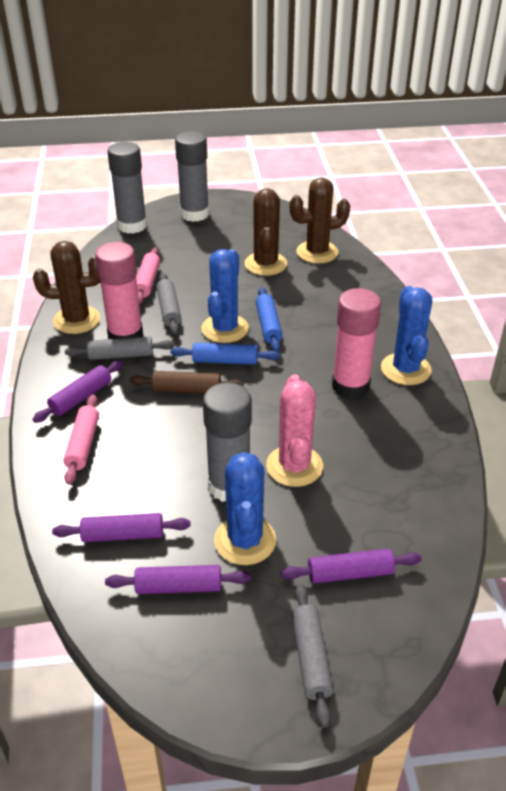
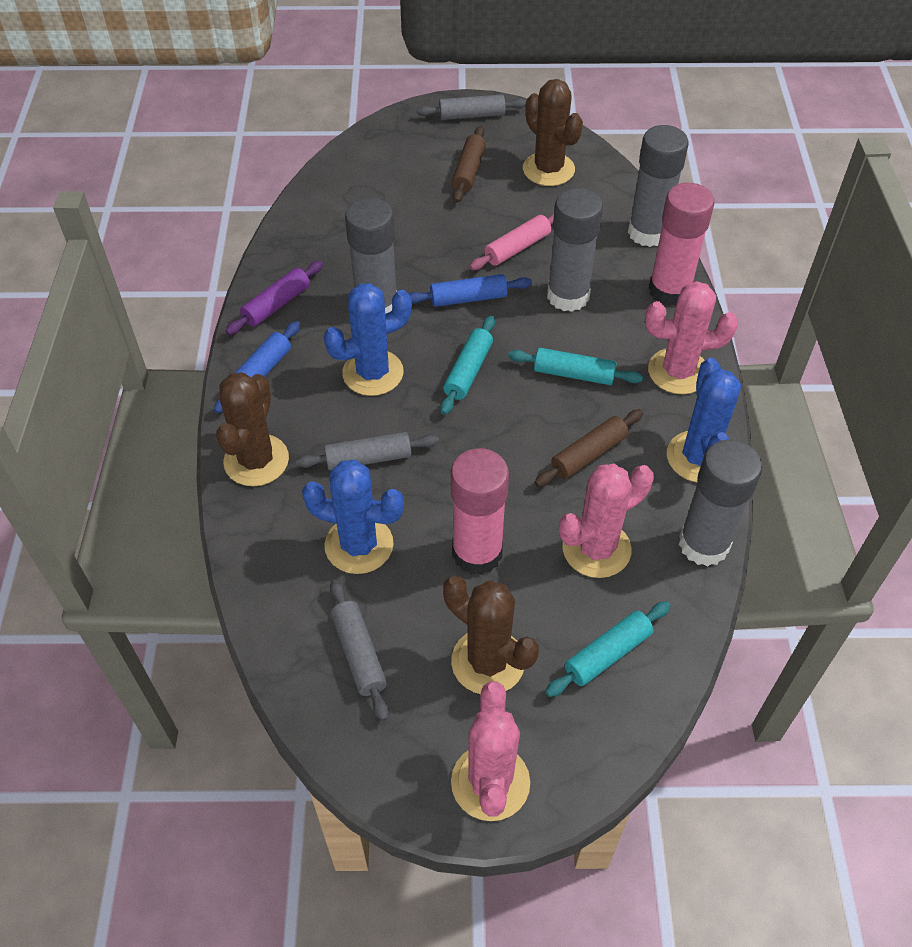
brown rolling pin: [130,371,244,393] = 1 -> [452,126,486,203] [534,409,643,487] = 2
grey glue stick: [107,142,147,234] [175,131,209,222] [203,382,252,502] = 3 -> [345,198,397,314] [547,188,603,312] [628,125,689,247] [679,440,762,567] = 4
pink cactus: [266,375,323,487] = 1 -> [451,682,530,821] [559,464,654,578] [645,281,738,394] = 3
pink rolling pin: [63,394,99,485] [136,247,160,304] = 2 -> [469,212,554,270] = 1
purple rolling pin: [33,360,124,423] [52,513,191,542] [105,565,251,594] [280,549,422,584] = 4 -> [225,261,323,335] = 1
turquoise rolling pin: none = 0 -> [440,316,495,415] [508,348,643,385] [545,601,671,697] = 3

